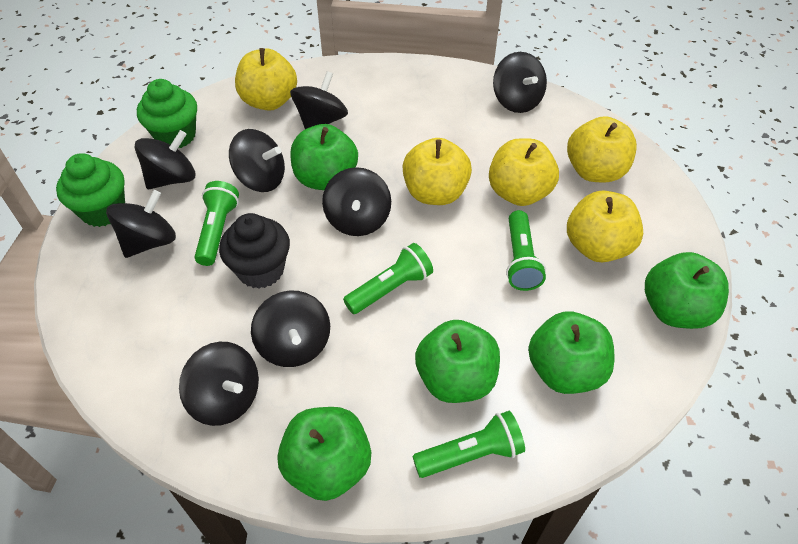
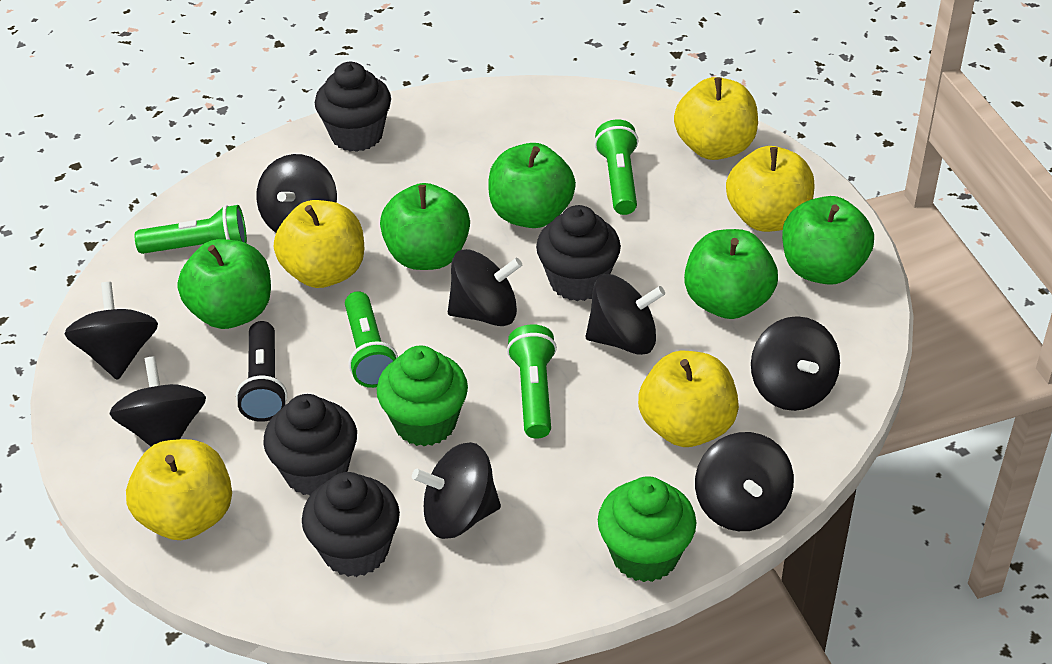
black cupcake: [219,213,290,289] = 1 -> [263,394,357,496] [302,472,400,577] [315,62,391,152] [536,205,621,301] = 4
black flashlight: none = 0 -> [236,321,287,422] = 1

